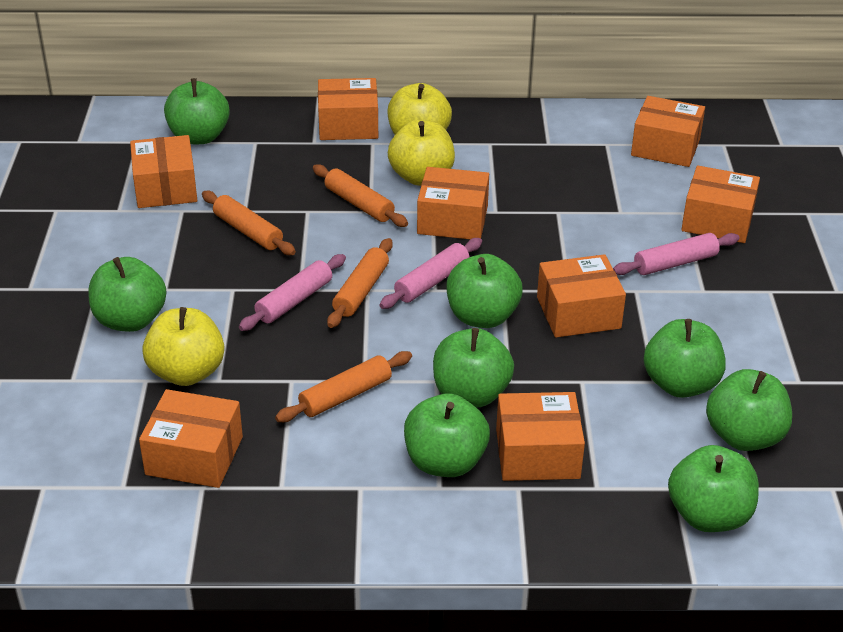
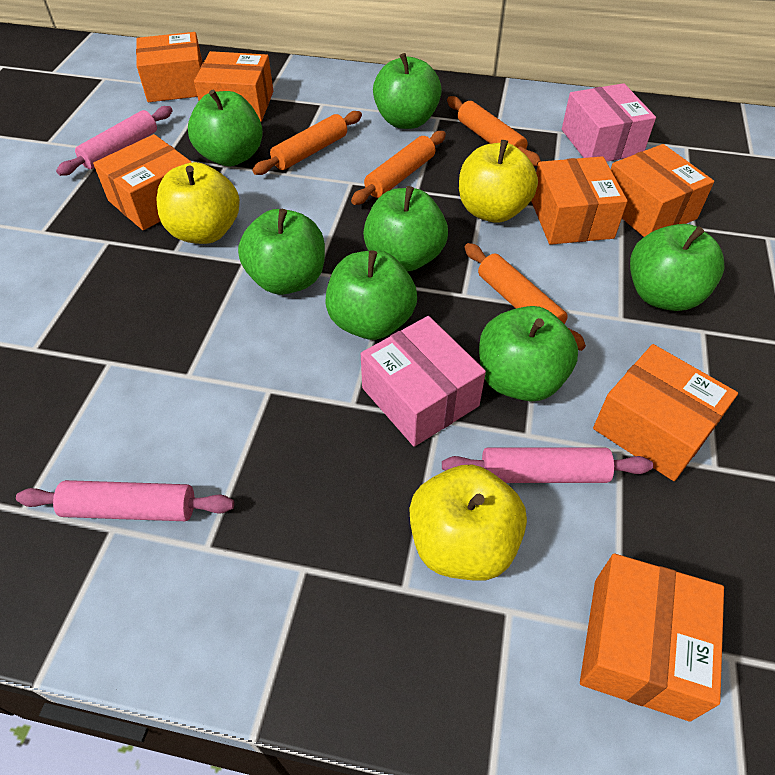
green apple: [89,257,167,332] [164,78,230,144] [404,393,490,477] [433,328,514,408] [446,254,523,328] [644,319,726,398] [668,445,759,532] [706,369,792,451] = 8 -> [188,89,263,166] [238,209,325,295] [325,250,417,340] [363,186,448,272] [373,53,442,129] [479,306,578,402] [630,224,724,311] = 7
orange box: [130,135,197,208] [139,389,243,488] [318,78,378,140] [417,167,489,239] [496,392,585,481] [537,254,626,337] [631,96,705,167] [681,166,760,243] = 8 -> [93,134,192,230] [136,32,203,102] [194,51,273,122] [531,156,628,245] [580,554,724,722] [593,344,738,481] [611,144,714,237] = 7
pink box: none = 0 -> [361,316,486,447] [562,83,656,162] = 2

